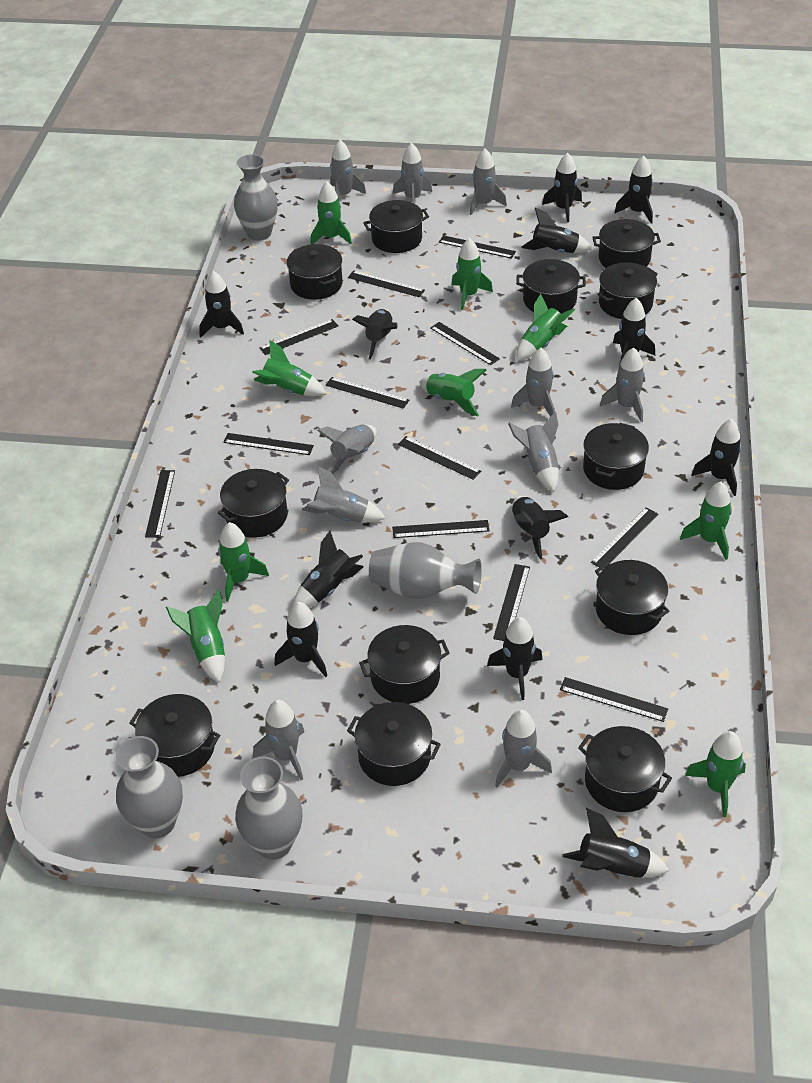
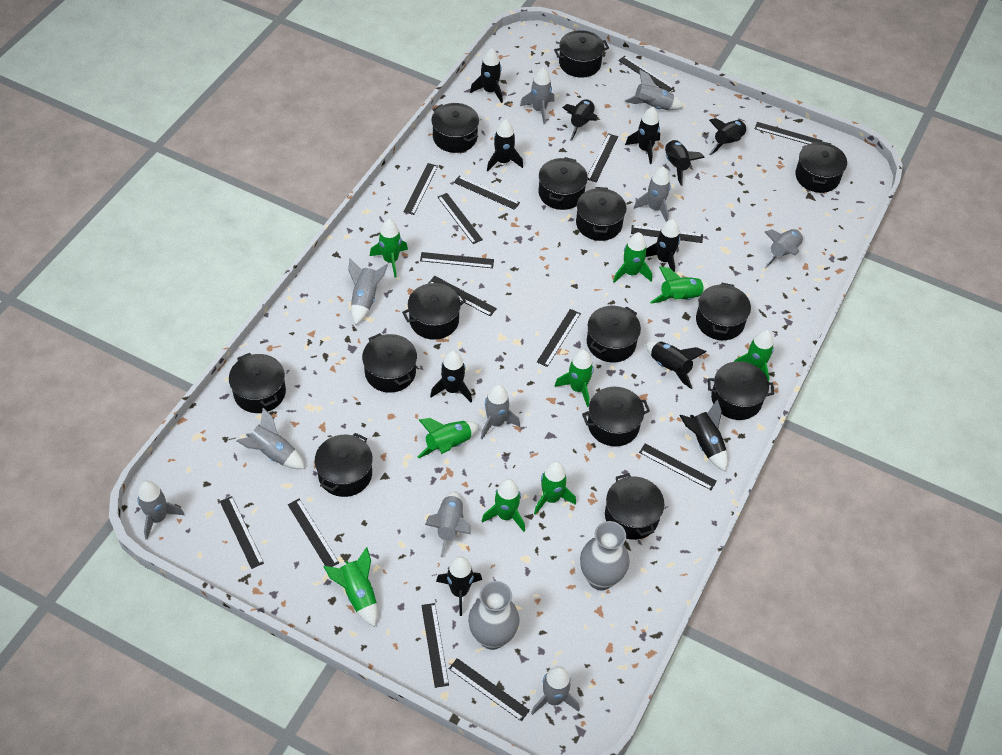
black pot: [130,694,220,777] [218,469,289,538] [287,244,342,300] [347,702,441,786] [359,625,450,704] [363,200,429,253] [516,259,586,314] [578,726,672,812] [583,423,649,490] [592,219,661,268] [595,560,669,635] [597,262,658,319] = 12 -> [229,353,286,413] [315,433,373,497] [362,333,417,393] [402,283,466,340] [432,103,479,153] [539,157,588,210] [554,30,609,78] [576,187,626,241] [582,387,650,446] [587,306,641,362] [605,473,664,540] [696,283,751,340] [708,361,774,420] [795,141,847,193] = 14
black rocket: [199,271,244,338] [275,602,327,677] [293,531,364,608] [352,309,398,360] [487,617,542,700] [512,496,568,559] [521,207,592,253] [542,153,582,222] [562,808,669,878] [613,298,655,366] [614,156,653,223] [691,419,741,496] = 12 -> [430,350,472,402] [436,556,482,616] [470,48,503,103] [487,119,523,171] [562,99,597,141] [625,107,660,164] [646,219,680,272] [646,341,706,389] [665,139,705,186] [679,399,728,472] [709,118,748,155] = 11
black ruler: [145,470,175,538] [223,433,314,455] [259,319,339,355] [326,377,409,409] [348,270,425,297] [392,520,489,538] [398,436,481,480] [430,322,500,365] [439,235,516,259] [493,564,530,641] [560,677,668,722] [591,507,658,567] = 12 -> [220,496,264,569] [288,499,339,567] [404,163,438,215] [420,252,494,268] [421,603,449,688] [428,276,497,316] [438,193,483,244] [449,658,530,721] [454,176,520,210] [537,309,581,367] [588,133,618,182] [618,56,675,92] [631,225,703,243] [639,444,717,490] [755,122,822,144] = 15
grey vase: [116,736,183,838] [234,154,278,241] [235,757,302,860] [369,542,482,599] = 4 -> [468,581,519,650] [580,521,630,590] = 2

